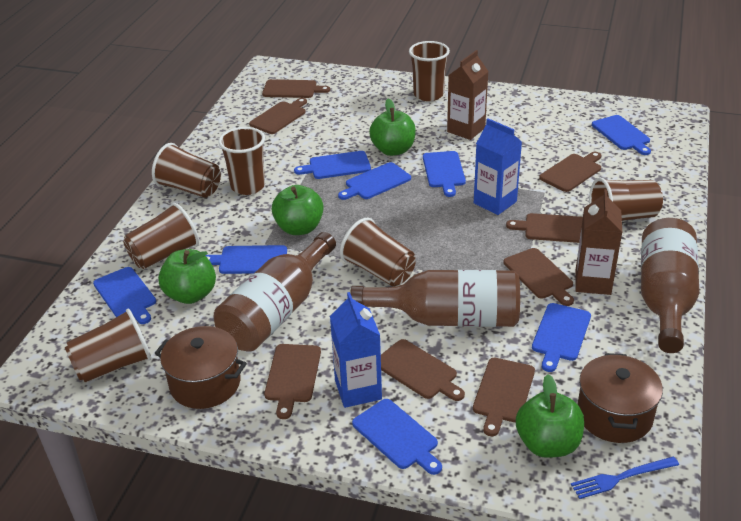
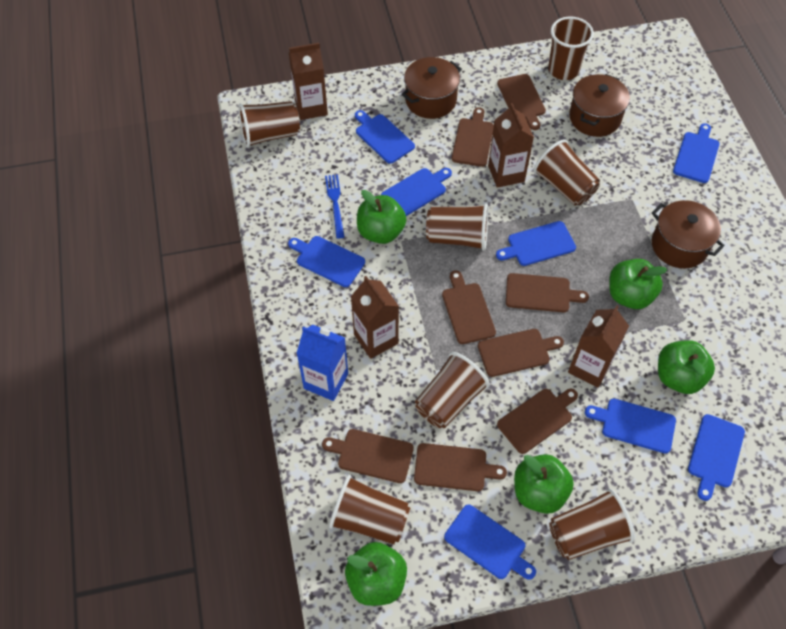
blue carton: [330,292,382,408] [474,118,522,215] = 2 -> [296,325,348,401] = 1
brown bottle: [213,232,336,351] [350,270,520,327] [641,218,700,353] = 3 -> none = 0
brown carton: [447,50,489,140] [575,189,622,295] = 2 -> [289,43,328,120] [351,276,399,359] [488,103,534,188] [568,306,629,388] = 4
brown pot: [155,326,247,409] [577,353,663,443] = 2 -> [401,57,462,119] [569,74,630,137] [652,200,725,268] = 3
green apple: [158,249,216,304] [272,185,324,235] [369,99,416,156] [516,374,584,458] = 4 -> [345,542,407,606] [357,190,406,244] [514,454,574,514] [609,259,667,309] [658,340,715,394] = 5

